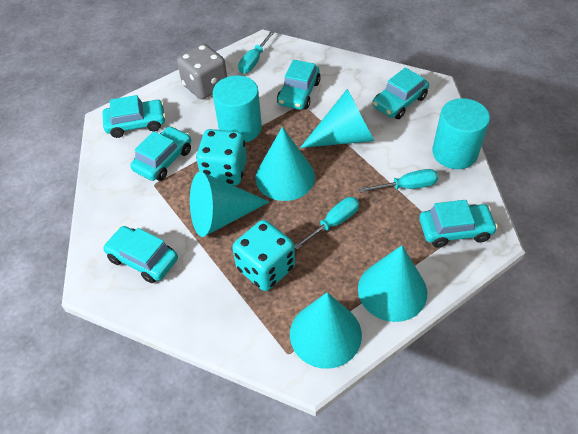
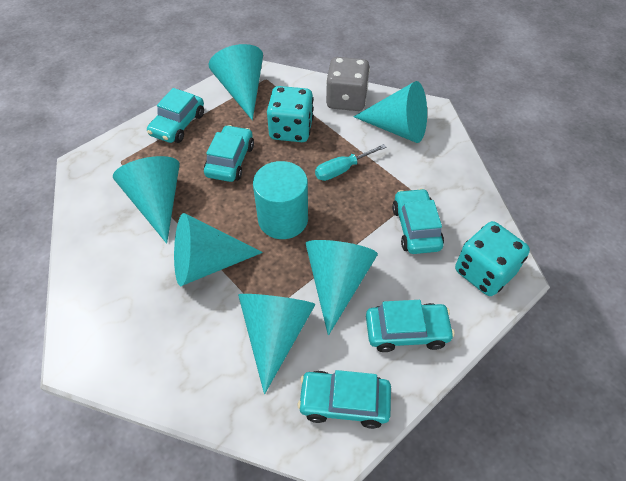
turquoise car: [103,95,166,138] [103,226,178,283] [130,126,191,181] [277,60,321,110] [372,68,429,119] [419,200,498,248] = 6 -> [147,88,204,143] [204,125,254,182] [297,370,391,429] [366,300,455,352] [392,188,444,254] = 5
turquoise cone: [190,172,270,237] [255,127,315,201] [290,292,362,369] [300,89,374,148] [358,245,427,322] = 5 -> [113,156,180,244] [174,213,263,286] [208,44,263,120] [238,294,315,394] [305,240,378,336] [353,81,427,143] = 6
turquoise cylinder: [213,75,262,143] [432,98,490,169] = 2 -> [253,161,308,239] = 1
turquoise screwdriver: [238,31,275,74] [294,197,359,250] [359,169,438,193] = 3 -> [315,144,387,181] = 1

